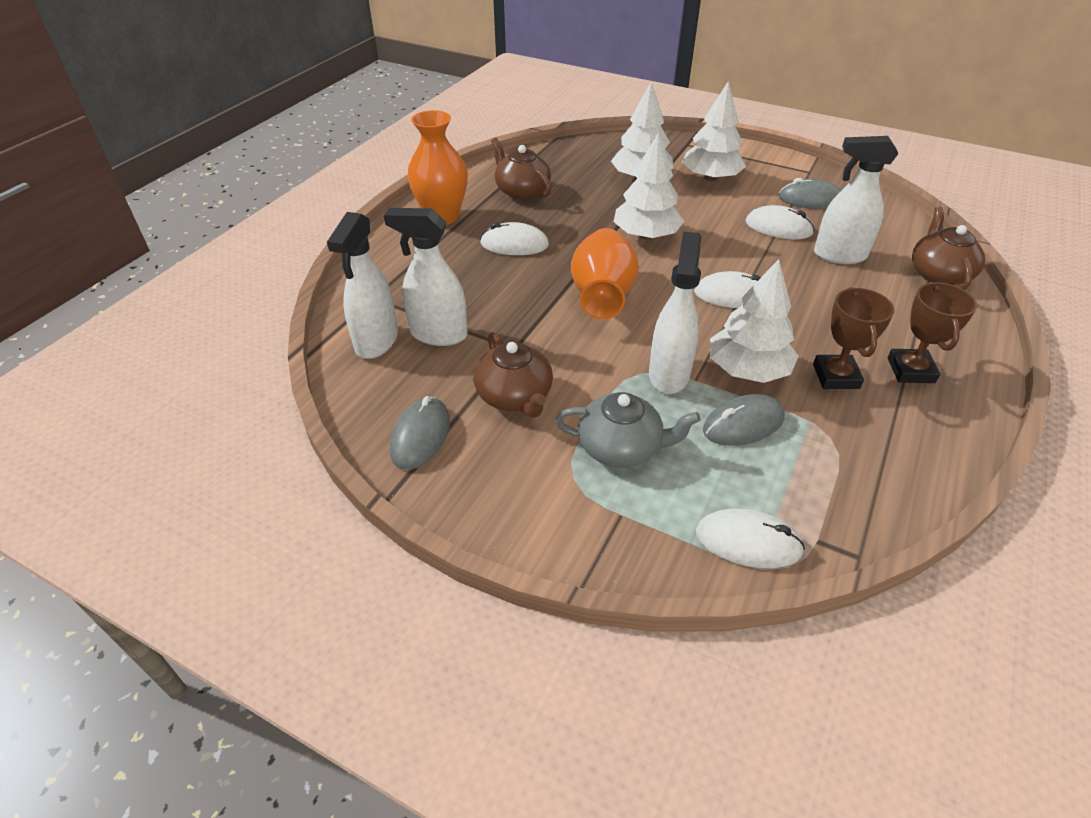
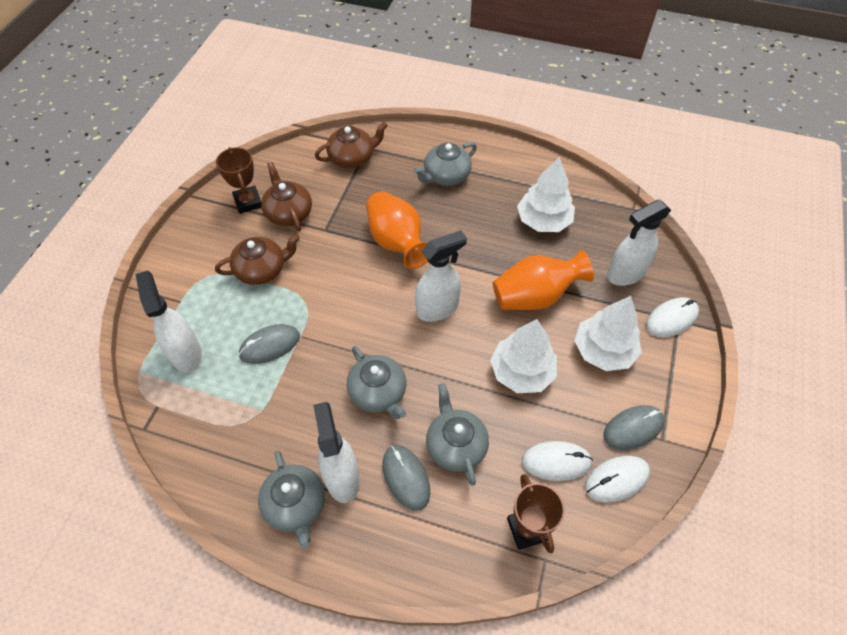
grey teapot: [555,392,701,468] = 1 -> [258,450,325,549] [347,346,406,419] [413,142,477,186] [426,383,489,486] = 4
white mouse: [480,222,549,255] [694,271,761,308] [696,509,805,568] [746,205,814,239] = 4 -> [522,441,593,481] [585,456,650,502] [646,297,699,337] = 3
white tree: [611,82,674,180] [614,133,684,240] [682,81,746,181] [710,259,799,383] = 4 -> [490,319,557,393] [517,157,575,232] [574,296,642,371] = 3

